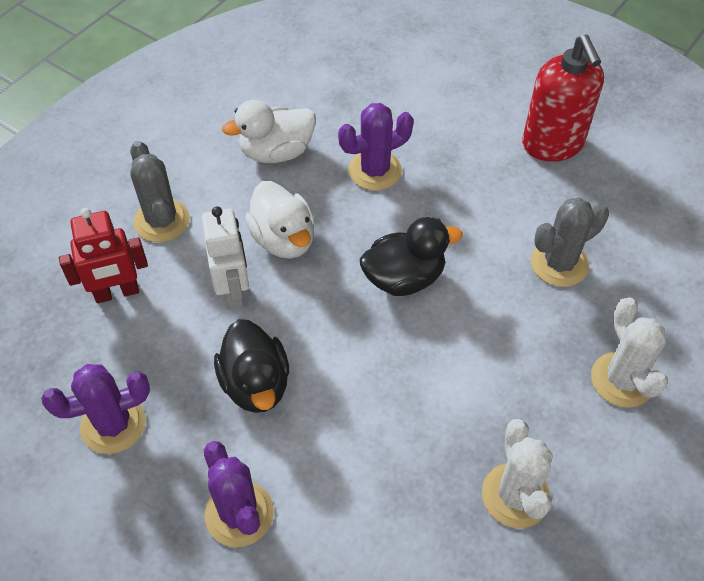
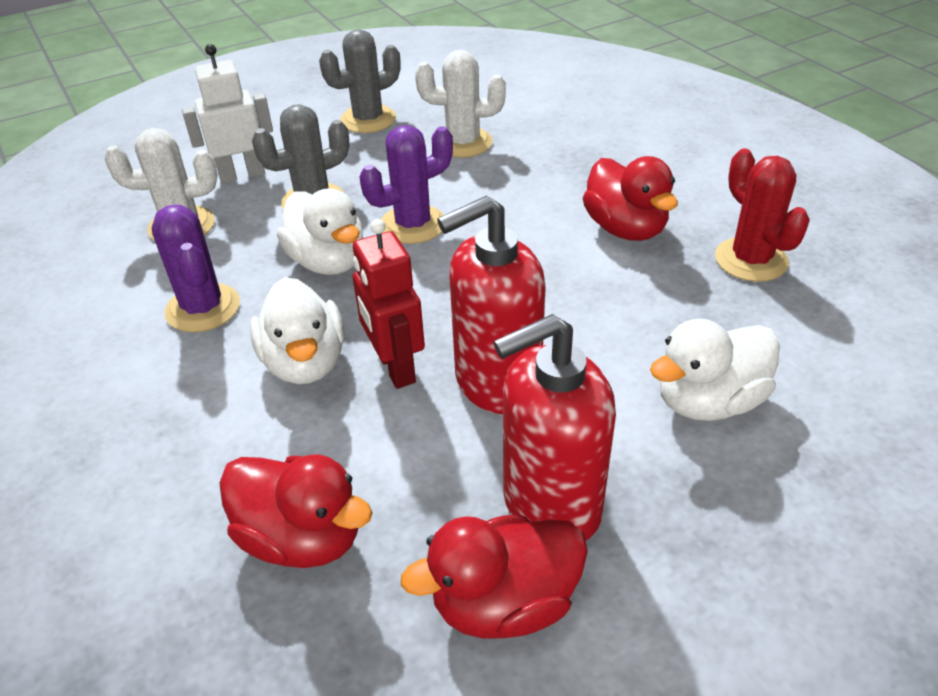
black duck: [214,319,289,413] [360,217,463,296] = 2 -> none = 0
purple cactus: [41,364,150,454] [204,441,274,547] [338,103,414,191] = 3 -> [152,205,240,332] [360,125,453,244] = 2
red cactus: none = 0 -> [715,148,810,282] = 1
red duck: none = 0 -> [219,455,373,568] [401,515,588,639] [583,156,678,241] = 3
red soap dispenser: [522,34,604,162] = 1 -> [437,195,546,414] [493,314,616,541] = 2
white duck: [222,100,316,163] [245,181,315,258] = 2 -> [250,277,344,384] [277,188,363,275] [650,319,780,421] = 3

